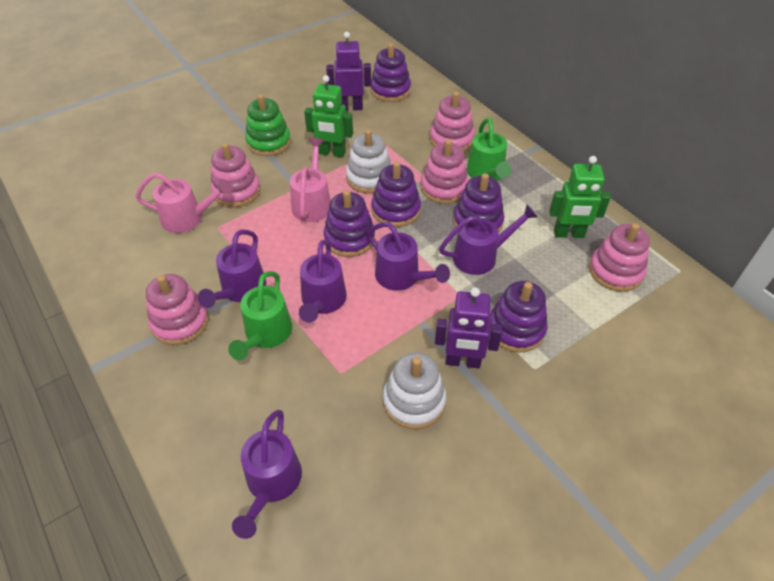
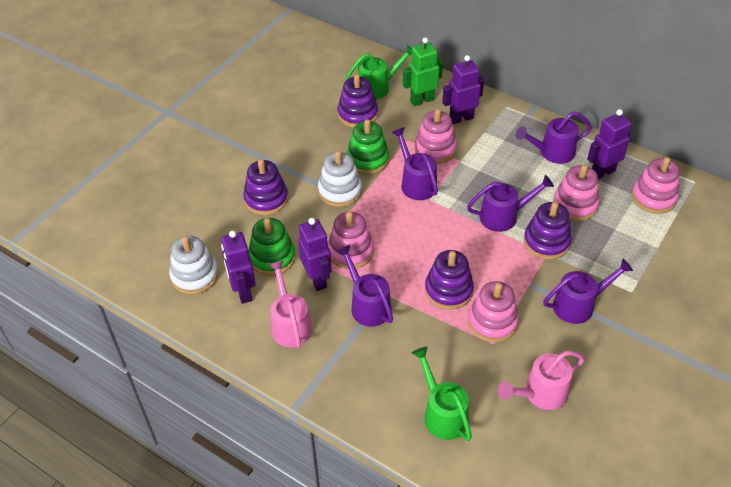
green robot: [304,75,353,158] [549,156,611,238] = 2 -> [403,37,443,106] = 1
green stacking toy: [245,94,291,156] = 1 -> [248,218,296,276] [347,119,389,174] = 2
purple robot: [326,32,371,111] [435,287,503,368] = 2 -> [221,230,256,304] [298,218,332,291] [442,55,484,124] [587,109,631,179] = 4
purple stacking toy: [324,190,375,257] [371,43,411,102] [372,161,421,227] [453,173,505,233] [490,281,547,353] = 5 -> [243,159,288,215] [337,74,378,127] [425,250,474,310] [524,202,572,260] = 4

